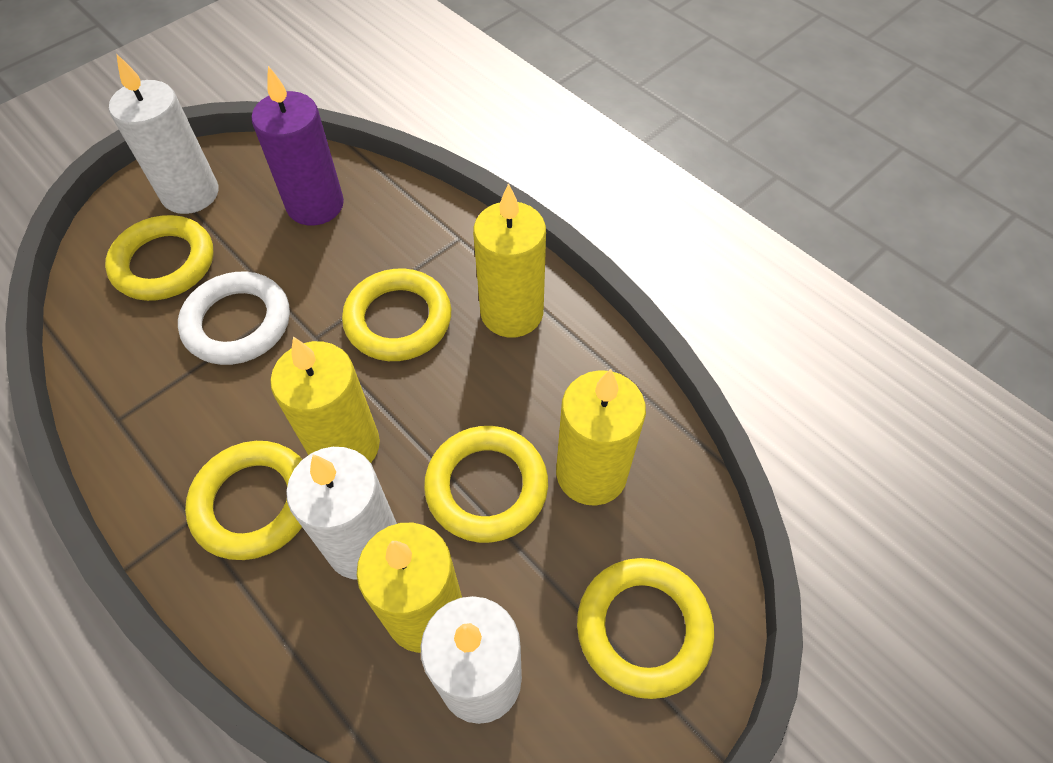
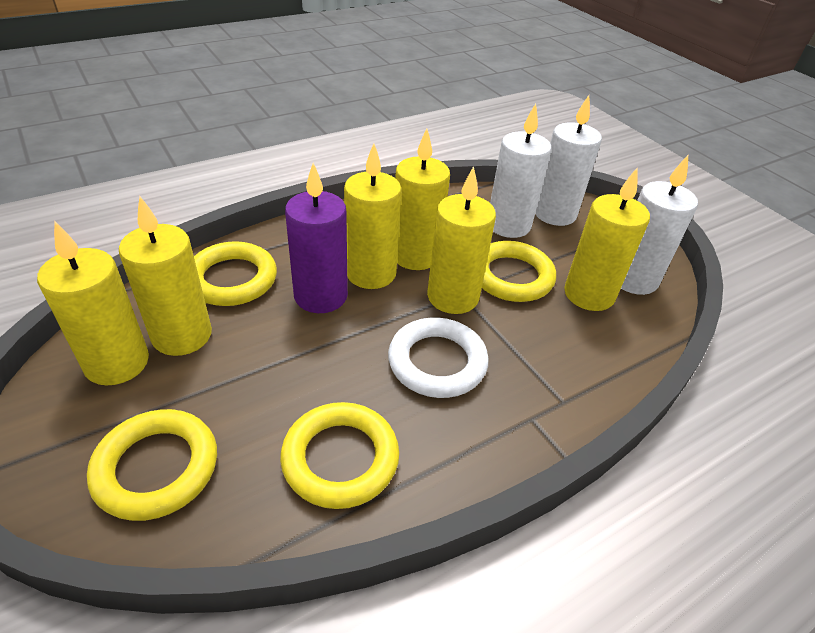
yellow candle: [270,336,380,463] [357,523,462,653] [473,183,546,338] [556,369,646,506] = 4 -> [37,221,149,386] [119,196,212,356] [344,143,402,289] [395,129,450,270] [427,166,496,314] [564,168,650,311] = 6
yellow ring: [105,215,214,301] [185,441,303,560] [342,269,451,361] [424,426,548,543] [577,558,714,699] = 5 -> [87,409,217,521] [194,241,277,306] [280,402,399,509] [482,241,556,302] = 4

